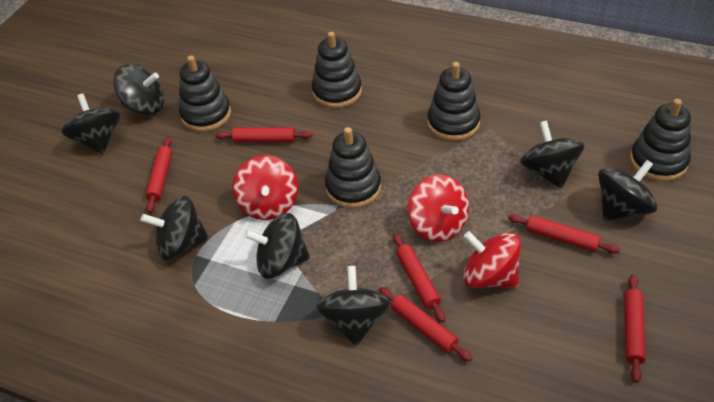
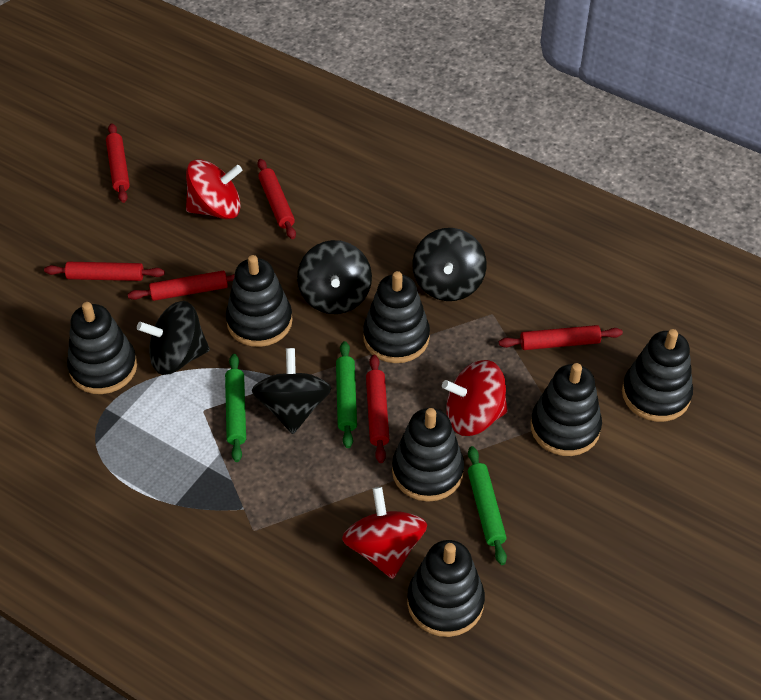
black spinning top: [61,93,120,154] [113,64,164,116] [141,196,209,260] [244,213,310,279] [316,266,391,346] [520,120,584,189] [598,160,658,221] = 7 -> [137,301,210,375] [252,348,331,434] [297,240,372,314] [412,228,487,301] = 4
black stacking toy: [179,55,231,132] [312,32,362,108] [325,127,381,208] [428,62,481,141] [630,99,691,181] = 5 -> [67,302,137,394] [226,255,293,347] [363,271,430,363] [392,408,464,502] [407,540,485,637] [531,363,602,456] [622,329,693,422] = 7
green rolling pin: none = 0 -> [225,354,246,462] [336,341,357,448] [468,446,507,565] = 3

